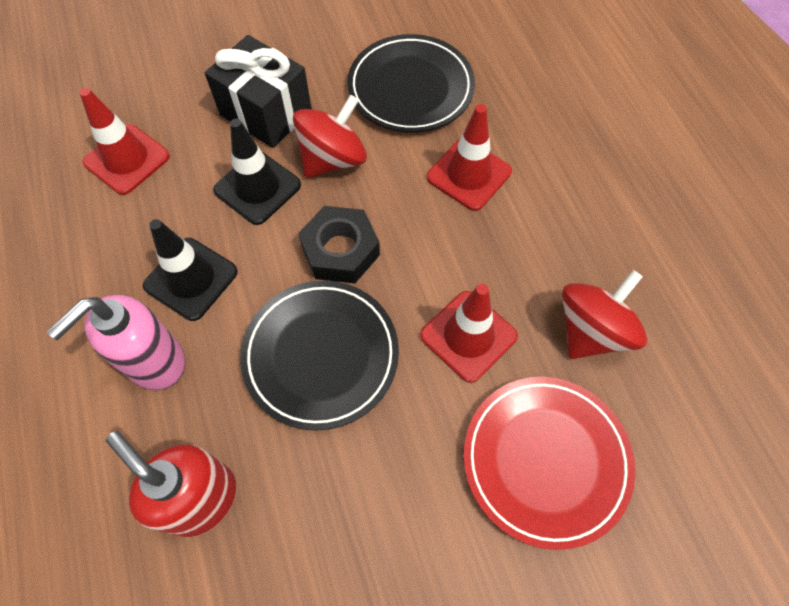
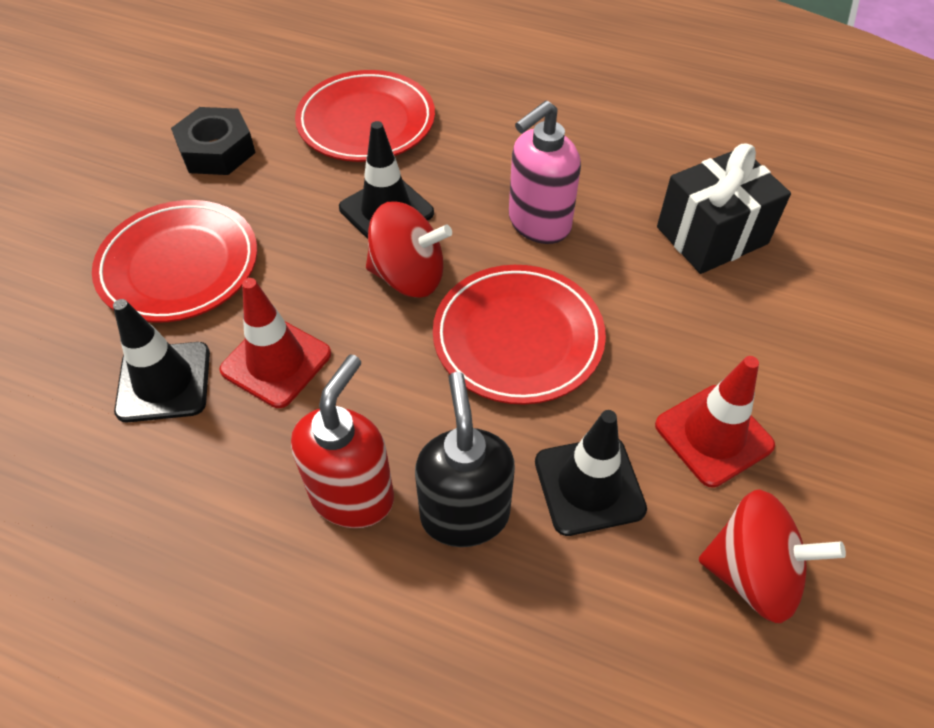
black plate: [240,281,399,431] [347,34,475,132] = 2 -> none = 0
black soap dispenser: none = 0 -> [415,372,515,547] = 1
black traffic cone: [143,219,238,321] [213,119,301,225] = 2 -> [113,299,210,423] [339,121,434,239] [535,410,647,536] = 3
red plate: [463,377,635,550] = 1 -> [92,200,257,323] [295,70,435,162] [433,265,606,405] = 3
red traffic cone: [79,88,170,195] [420,284,518,383] [427,104,512,211] = 3 -> [219,278,331,408] [655,356,775,488] = 2

